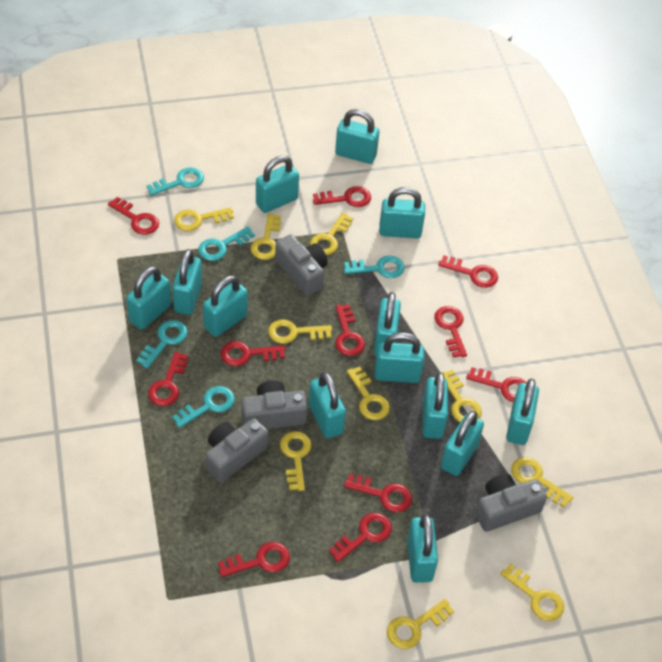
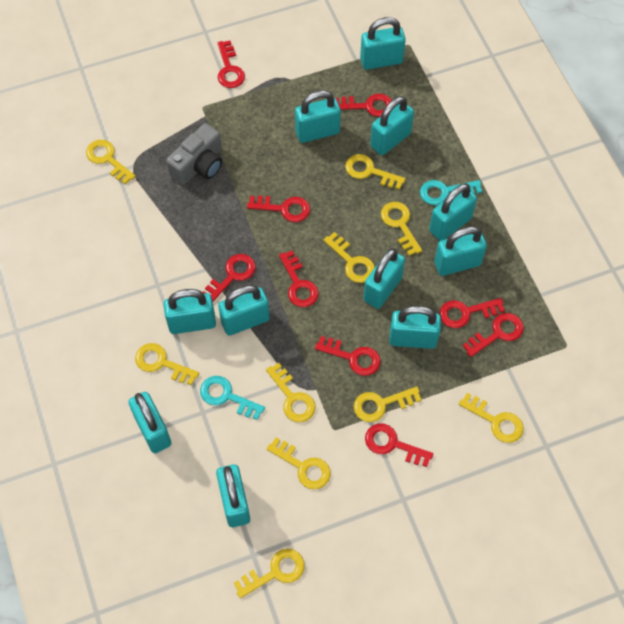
grey camera: [206,418,268,483] [241,380,308,429] [275,234,328,296] [475,473,547,532] = 4 -> [166,123,222,185] = 1
red key: [108,197,159,235] [148,352,188,406] [218,542,290,577] [221,341,285,366] [313,186,371,207] [329,513,392,562] [335,305,365,356] [344,474,412,512] [434,306,467,358] [438,255,498,288] [466,367,527,402] = 11 -> [203,254,256,301] [218,40,245,88] [247,196,310,222] [279,251,319,307] [315,336,381,376] [336,94,392,117] [365,424,433,467] [439,298,505,328] [463,313,524,357] = 9
turquoise key: [136,320,188,369] [147,167,204,196] [172,386,235,428] [198,226,255,261] [344,256,405,278] = 5 -> [200,376,265,420] [420,180,482,205] = 2
turquoise padlock: [126,266,171,329] [172,249,202,315] [203,275,248,337] [256,155,299,213] [309,372,346,439] [335,109,379,164] [374,292,401,355] [374,332,424,383] [379,187,425,238] [407,514,438,583] [422,372,448,439] [441,411,484,476] [506,379,539,445] = 13 -> [128,392,171,453] [164,289,216,334] [216,464,250,527] [218,285,270,336] [295,90,341,143] [360,17,406,70] [363,248,405,309] [370,96,414,155] [389,306,441,349] [429,183,477,241] [434,226,487,276] = 11

